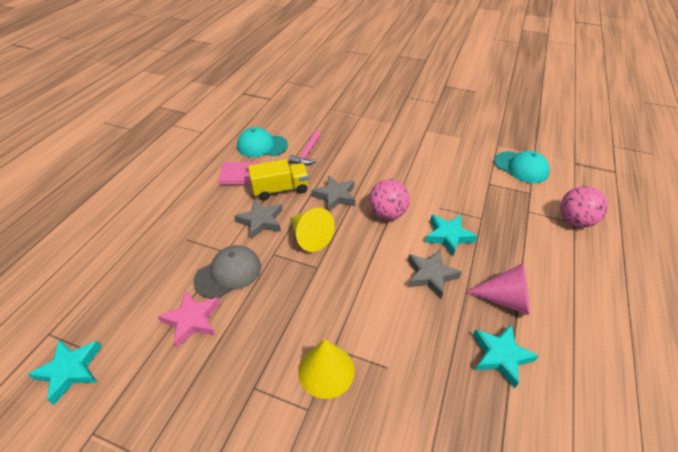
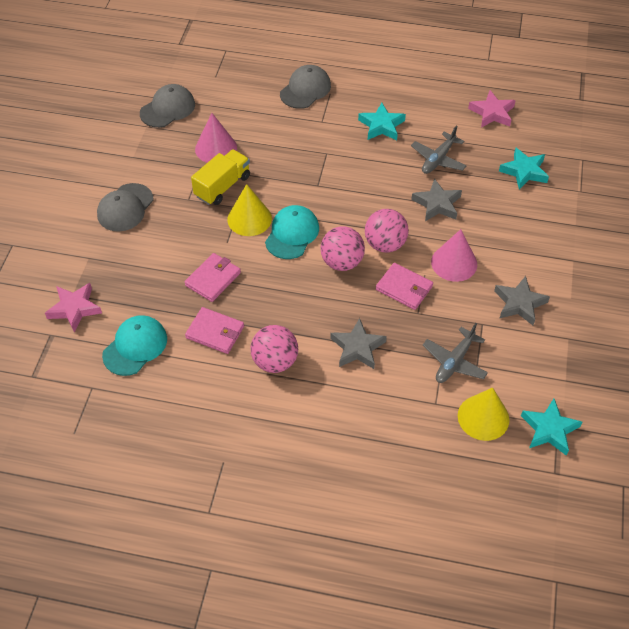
grey cap: [193,245,261,299] = 1 -> [97,183,154,232] [140,84,195,128] [280,65,331,109] = 3
grey plane: none = 0 -> [411,126,466,174] [423,323,488,383] = 2
pink ball: [369,179,410,220] [560,186,608,227] = 2 -> [250,325,298,373] [320,226,365,271] [365,209,409,253] = 3
pink cone: [466,263,530,315] = 1 -> [195,113,237,163] [431,229,477,282] = 2
pink hammer: [289,131,320,165] = 1 -> none = 0
pink star: [158,290,220,348] = 1 -> [45,283,102,332] [468,90,516,128] = 2
pink wallet: [218,162,260,185] = 1 -> [184,253,241,302] [185,307,244,354] [376,263,433,310] = 3

